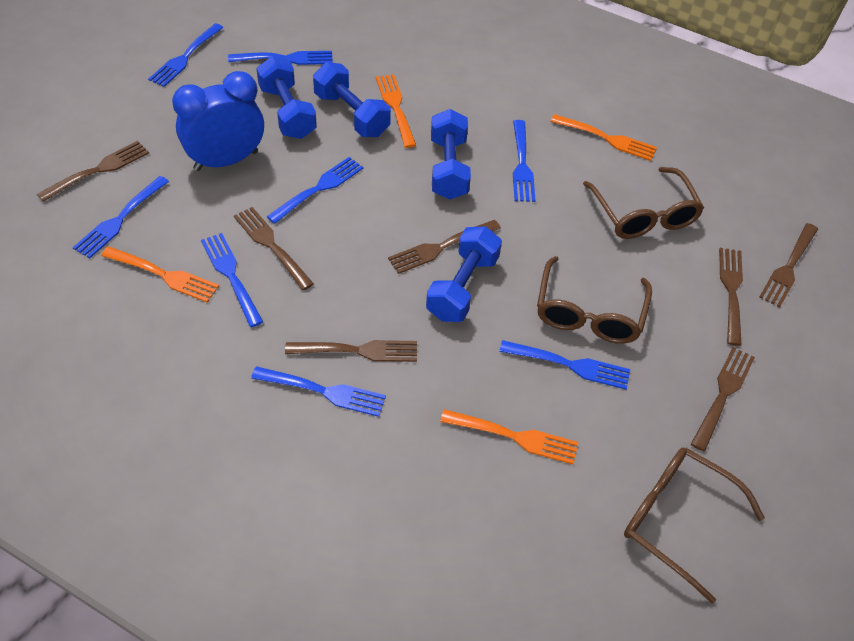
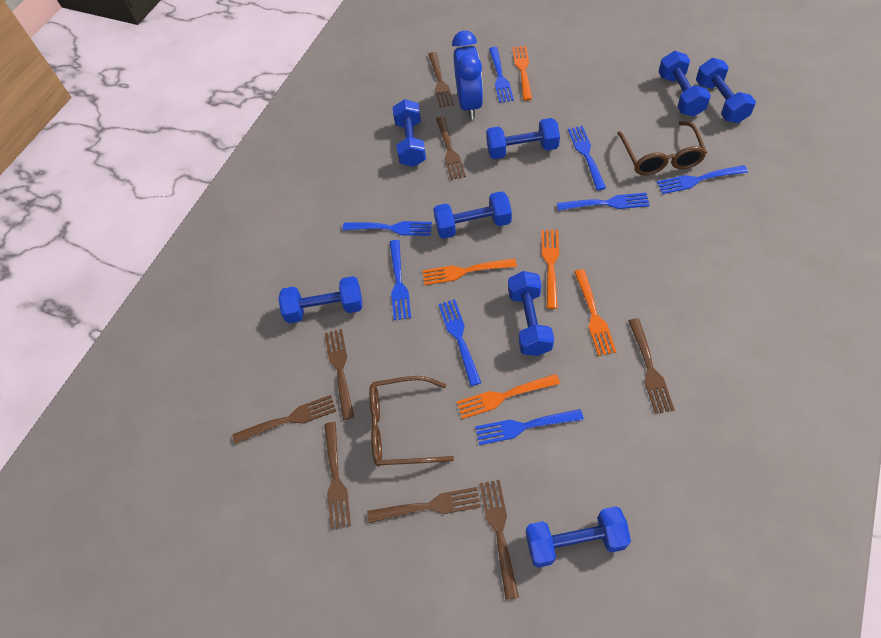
blue dumbbell: [256,56,317,139] [313,62,391,137] [426,226,502,322] [431,109,471,199] = 4 -> [278,276,362,323] [393,99,426,167] [433,191,512,239] [486,118,560,159] [508,271,554,356] [526,506,631,568] [659,51,711,116] [696,58,756,123] = 8
brown fork: [37,141,149,202] [234,207,314,290] [285,340,417,362] [388,220,501,274] [691,347,755,451] [719,248,743,346] [759,223,818,307] = 7 -> [232,395,336,444] [324,422,351,530] [325,329,354,420] [367,487,481,523] [428,52,454,108] [436,117,466,180] [480,480,519,600] [628,318,675,414] = 8
brown glasses: [537,256,652,344] [583,167,704,239] [624,448,765,604] = 3 -> [369,376,454,467] [617,121,707,175] = 2
orange fork: [101,246,219,303] [376,74,416,148] [440,409,578,464] [550,114,657,161] = 4 -> [422,258,517,285] [457,374,560,419] [512,46,532,101] [541,230,559,309] [574,269,617,356] = 5

